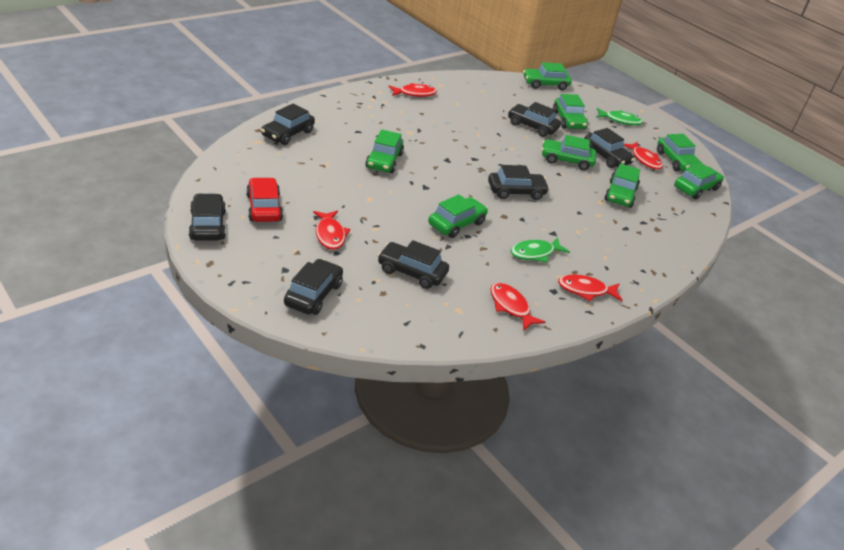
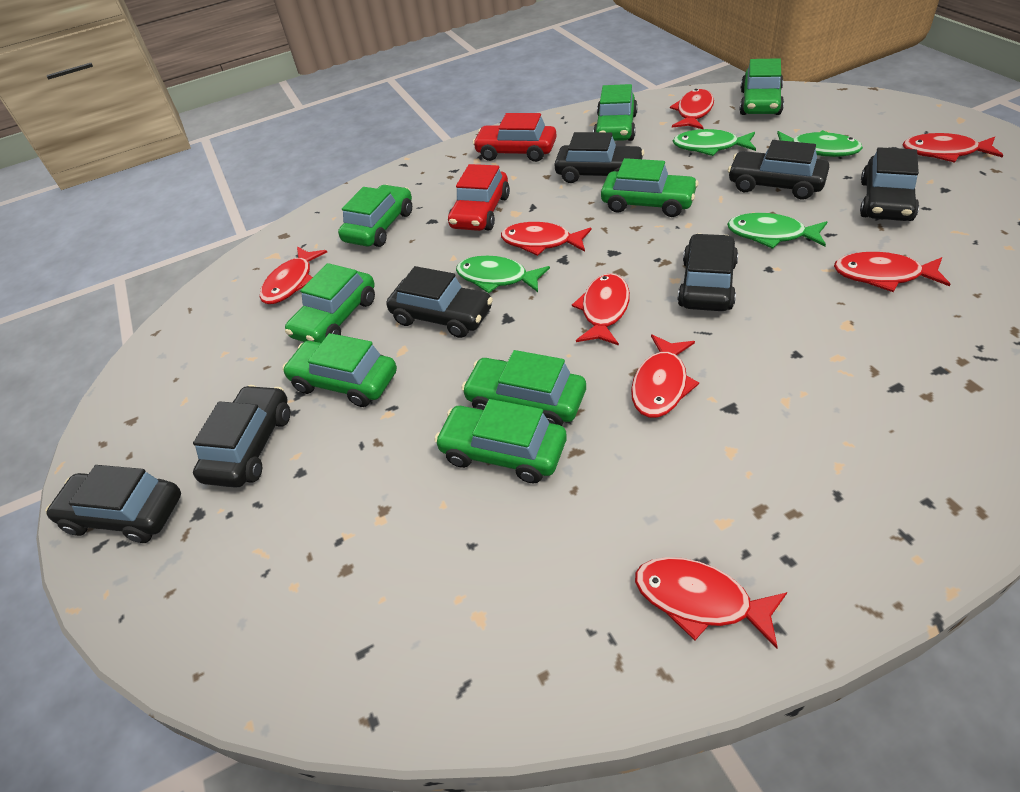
green fish: [511,237,570,263] [596,108,643,125] = 2 -> [456,256,550,293] [673,129,756,156] [727,213,827,249] [777,130,863,157] = 4
red car: [246,177,283,222] = 1 -> [448,164,510,231] [473,113,557,162] = 2
red fish: [313,210,350,250] [389,83,437,97] [490,283,546,331] [558,274,623,301] [624,141,663,170] = 5 -> [260,247,327,304] [501,222,592,256] [572,273,630,346] [631,334,699,418] [635,557,787,649] [670,89,714,129] [834,252,950,292] [903,133,1003,163] = 8

